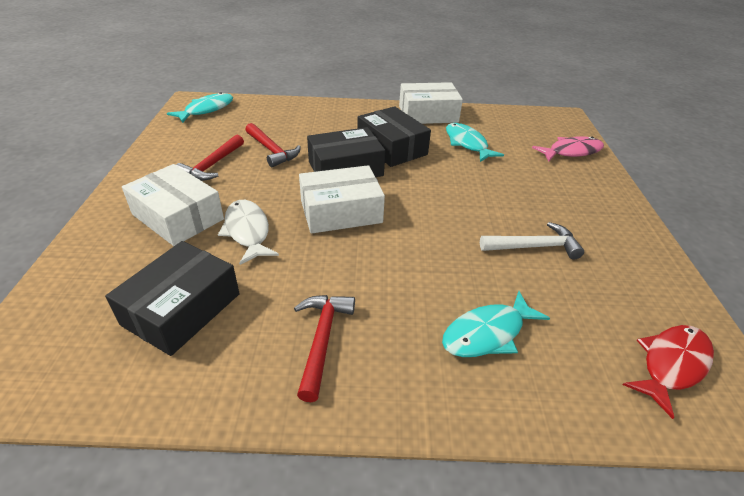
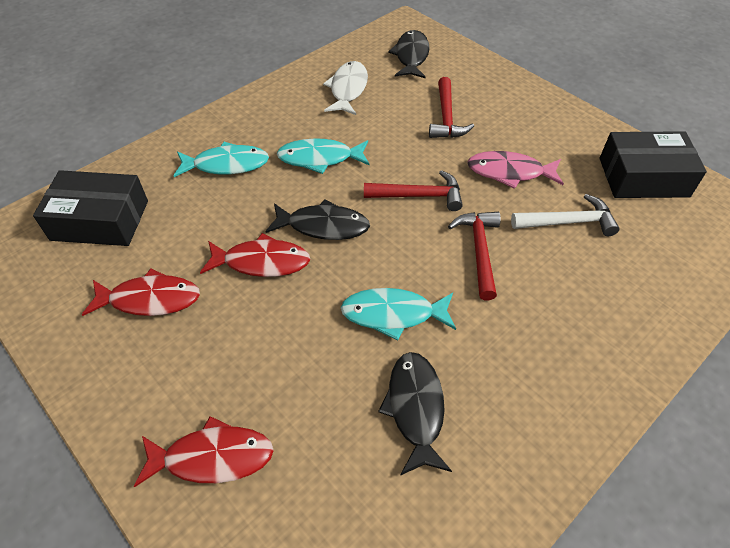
black box: [105,241,240,356] [307,127,385,177] [357,106,431,167] = 3 -> [33,170,148,246] [600,131,707,198] = 2
black fish: none = 0 -> [265,199,370,240] [378,352,452,476] [388,30,429,78] = 3
red fish: [623,325,714,419] = 1 -> [82,269,200,316] [134,416,274,487] [200,233,310,277] = 3
white box: [122,164,224,246] [299,165,385,234] [399,82,463,124] = 3 -> none = 0

